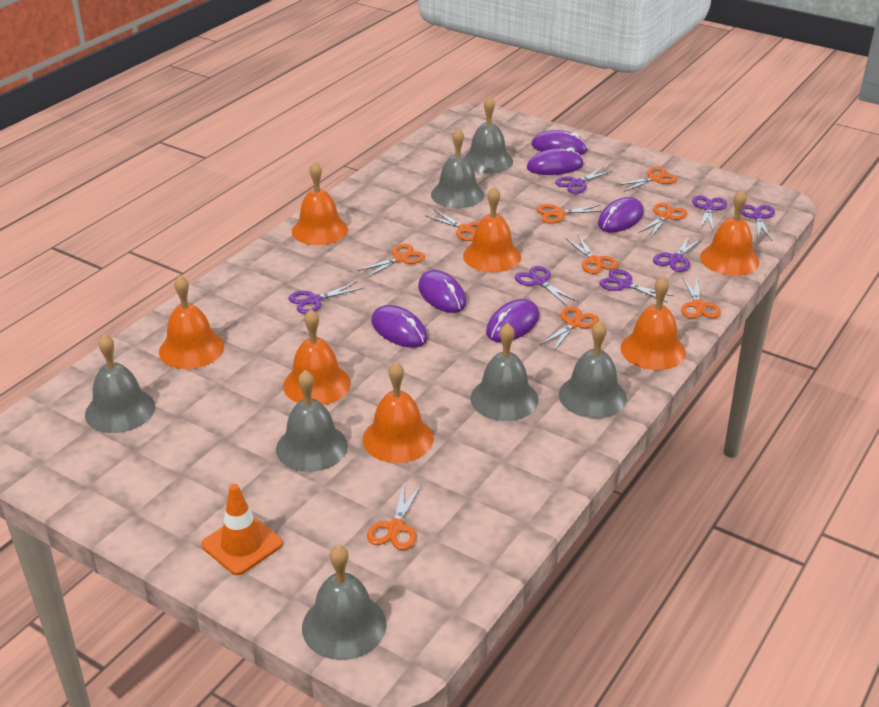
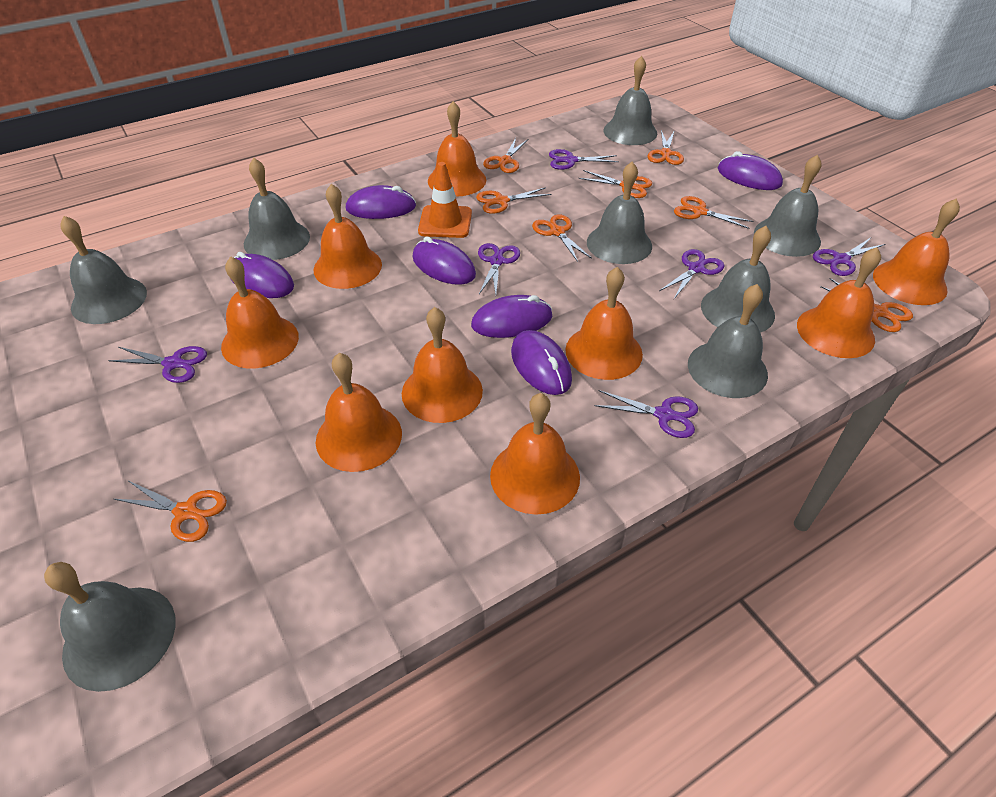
grey bell: [85,334,155,433] [276,370,348,472] [302,545,387,660] [431,128,484,208] [465,96,513,174] [470,323,538,421] [559,320,627,418] = 7 -> [44,562,176,692] [60,216,147,324] [244,158,310,260] [587,162,652,264] [603,56,657,145] [688,284,768,398] [701,226,775,333] [754,154,821,257] = 8
orange bell: [159,275,224,369] [283,309,351,405] [292,162,348,245] [363,362,434,463] [463,186,521,272] [621,276,686,370] [700,190,759,276] = 7 -> [221,256,299,368] [313,184,382,289] [316,353,402,472] [402,307,483,423] [428,101,486,197] [490,393,580,515] [565,267,643,380] [797,247,881,358] [873,198,960,305] = 9
orange scissors: [357,244,425,278] [367,484,422,550] [425,210,479,241] [536,204,602,224] [540,306,599,352] [565,235,618,274] [616,167,677,192] [639,203,687,237] [681,277,721,318] = 9 -> [114,481,227,542] [476,187,552,214] [483,138,528,173] [532,215,592,262] [578,170,652,198] [648,130,684,165] [674,196,753,229] [820,278,913,332] = 8
purple scissors: [288,282,363,314] [515,266,578,306] [555,167,612,194] [599,269,673,303] [653,235,703,272] [692,195,727,230] [741,204,775,241] = 7 -> [108,346,207,383] [478,243,520,294] [549,149,619,170] [594,390,698,438] [659,249,724,299] [813,238,885,276] = 6

